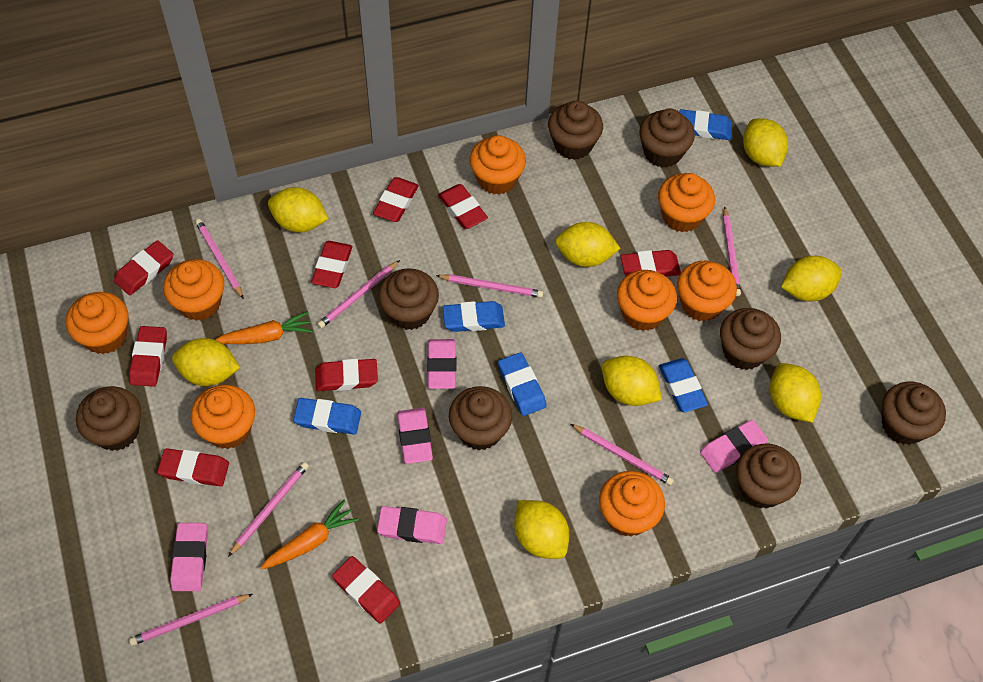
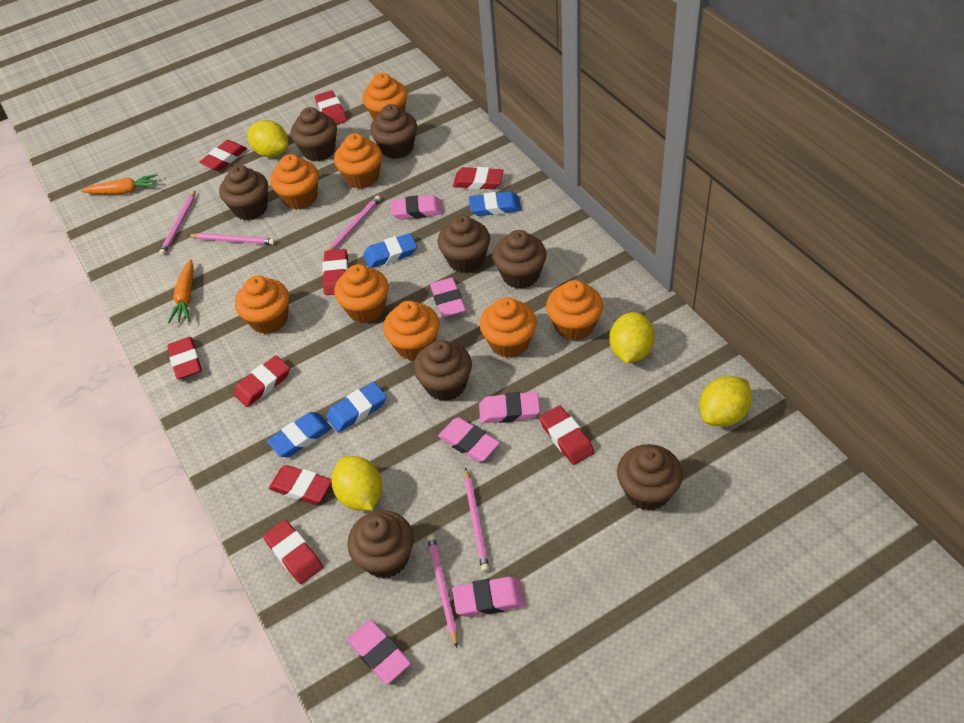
blue eraser: [293,398,361,435] [443,301,505,332] [498,352,547,416] [659,358,708,412] [679,109,732,140] = 5 -> [267,412,332,457] [326,382,387,432] [363,233,417,268] [469,191,521,216] = 4
pink eraser: [170,523,208,591] [377,506,447,544] [397,408,433,464] [427,339,457,389] [700,420,768,473] = 5 -> [347,620,411,684] [391,195,443,220] [430,278,466,317] [438,417,500,462] [452,577,525,617] [479,392,540,423] = 6
pink pencil: [129,594,253,646] [195,219,244,299] [228,462,309,557] [317,260,400,328] [436,274,543,298] [571,424,674,486] [723,206,741,296] = 7 -> [159,191,195,255] [187,233,275,245] [327,195,381,251] [427,535,458,648] [464,467,489,572] = 5
yellow lemon: [172,338,240,386] [268,187,329,232] [514,500,569,559] [555,222,621,267] [602,356,662,406] [743,119,788,167] [770,363,821,423] [781,256,842,301] = 8 -> [248,120,288,157] [332,456,382,511] [609,312,655,363] [700,376,752,427] = 4

